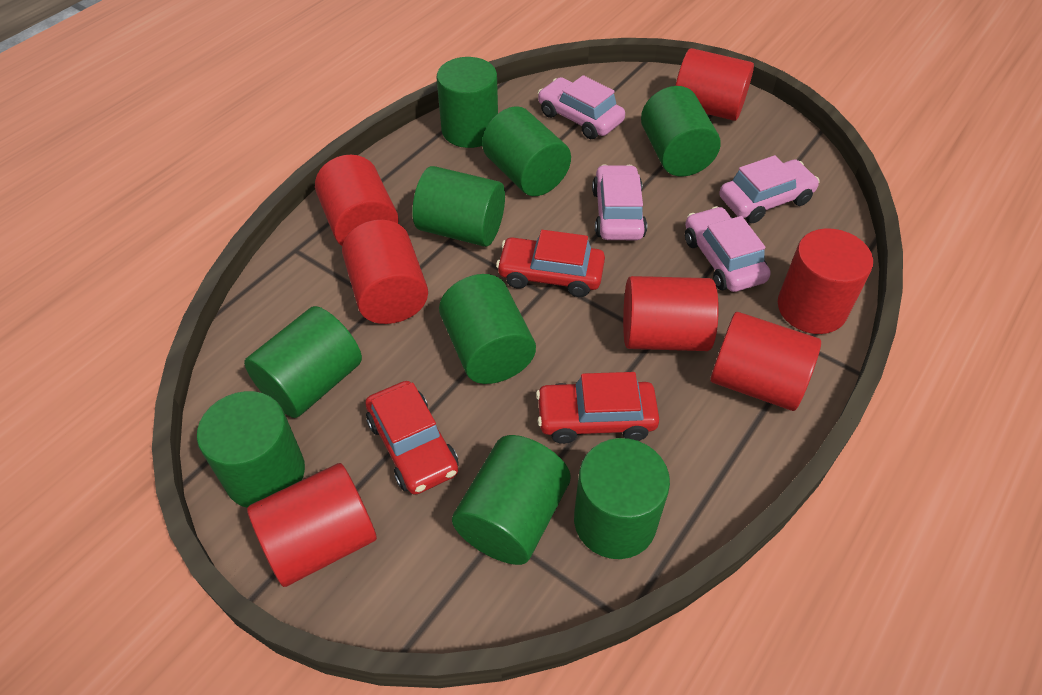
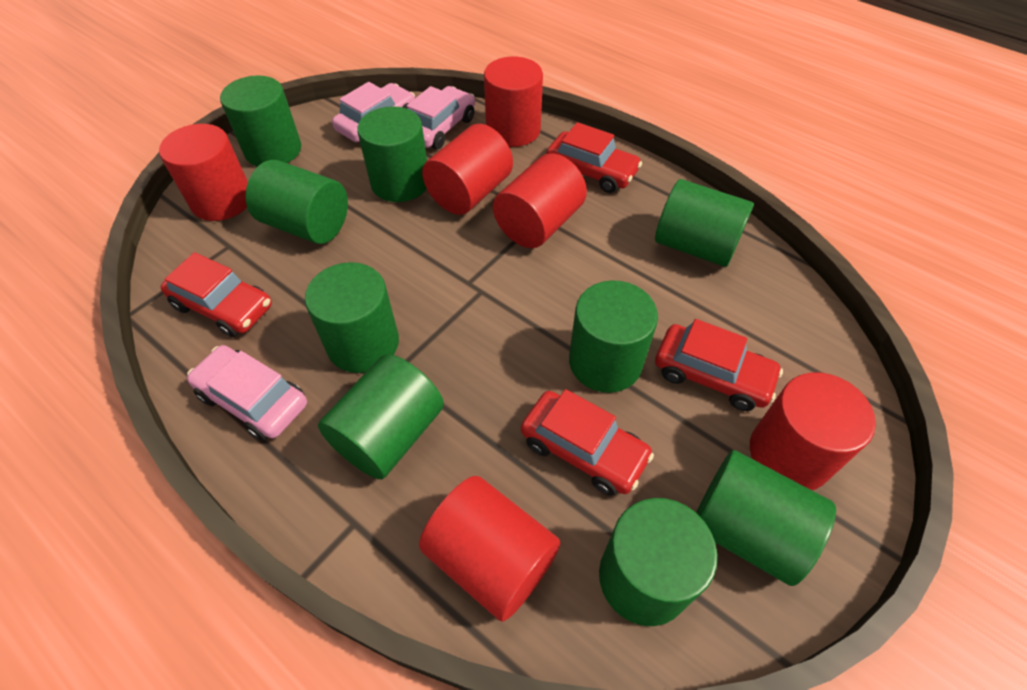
pink car: [538,75,625,139] [592,164,647,240] [685,206,771,292] [719,155,820,223] = 4 -> [187,345,307,441] [332,82,415,142] [407,86,475,149] = 3
red car: [365,381,459,495] [496,230,605,297] [536,372,659,444] = 3 -> [161,252,272,337] [521,389,654,496] [546,122,642,193] [655,319,783,411] = 4
red cylinder: [247,463,377,587] [315,155,399,246] [342,220,428,324] [623,276,719,351] [675,48,754,121] [710,312,821,411] [778,228,873,334] = 7 -> [159,124,248,221] [419,476,561,622] [422,124,513,215] [484,57,543,147] [493,154,587,248] [750,373,876,490] = 6

